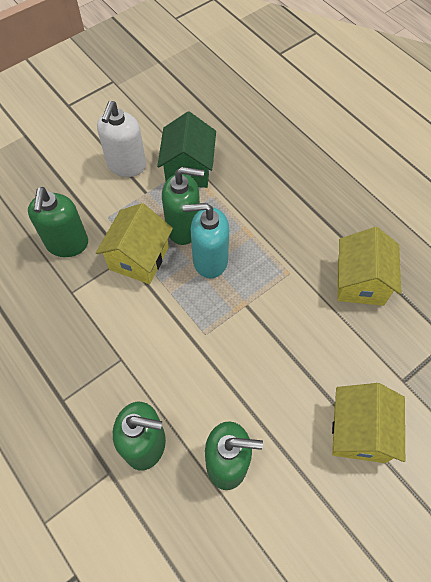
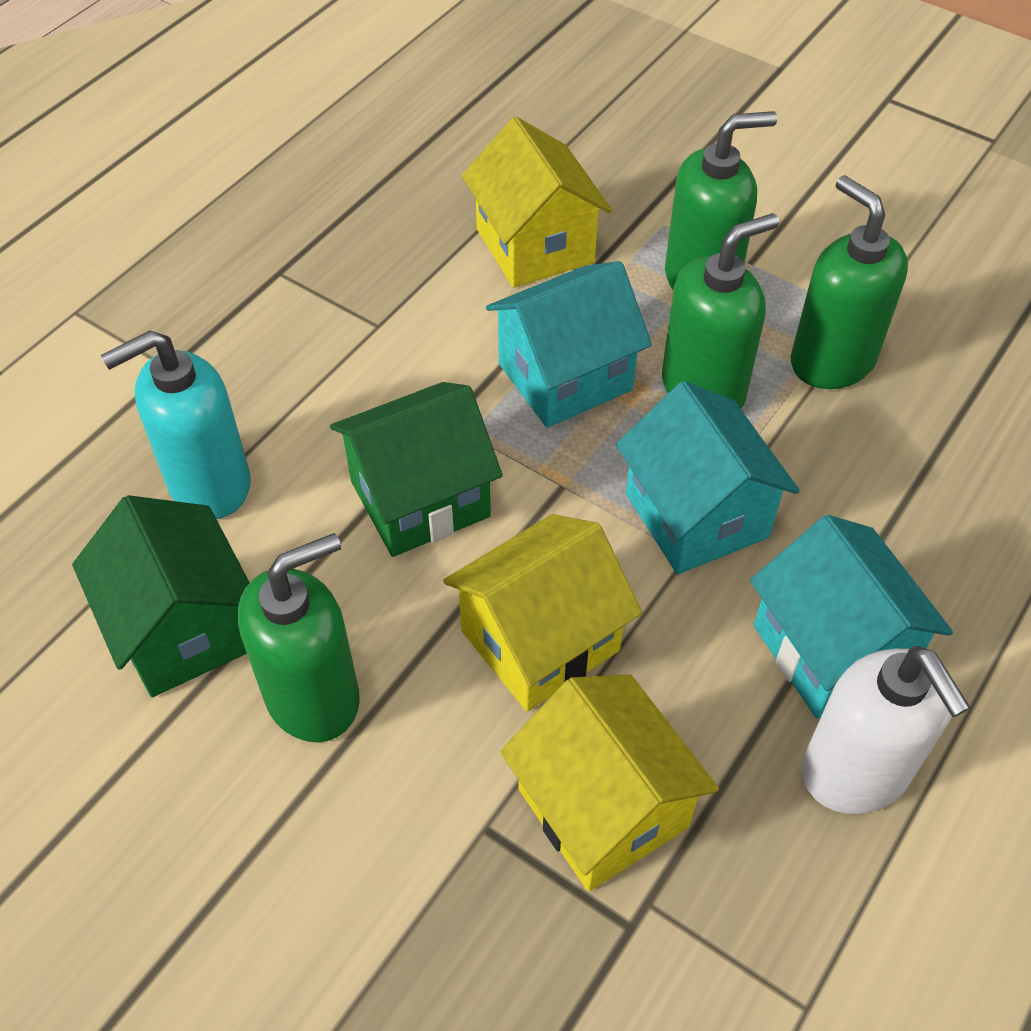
green house: [157,112,216,188] = 1 -> [72,495,250,697] [330,382,503,557] = 2
turquoise house: none = 0 -> [486,261,652,428] [616,381,800,574] [750,515,953,719] = 3

